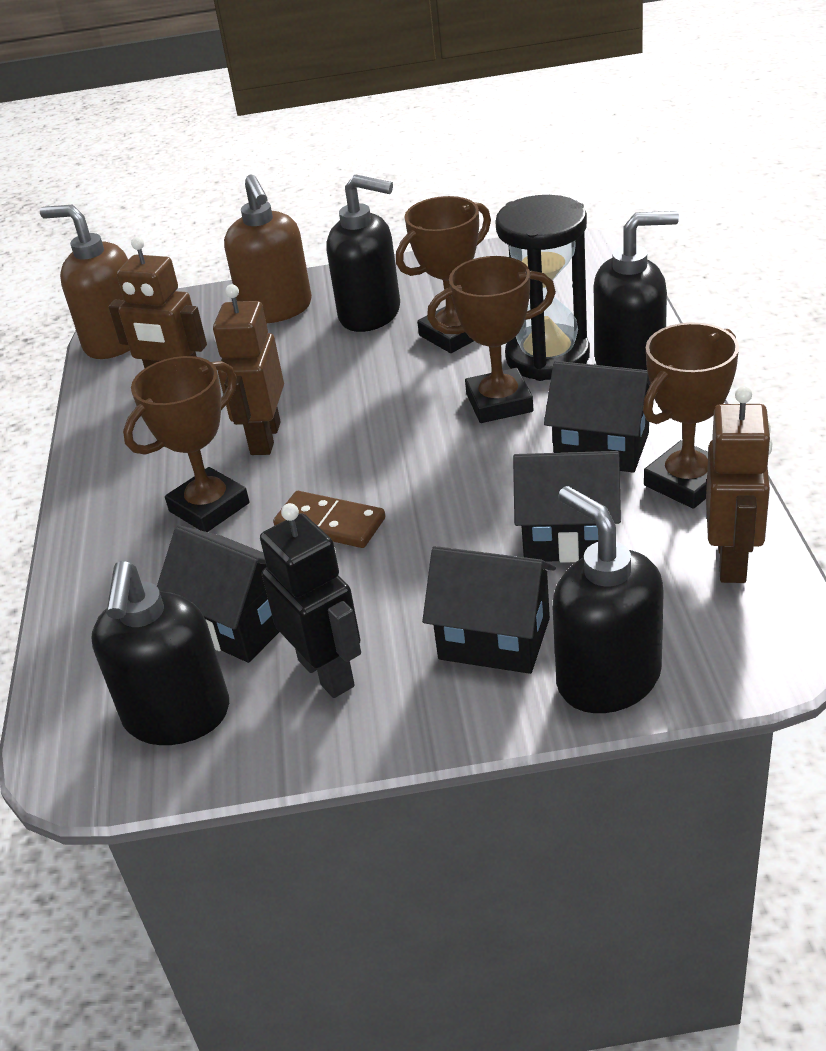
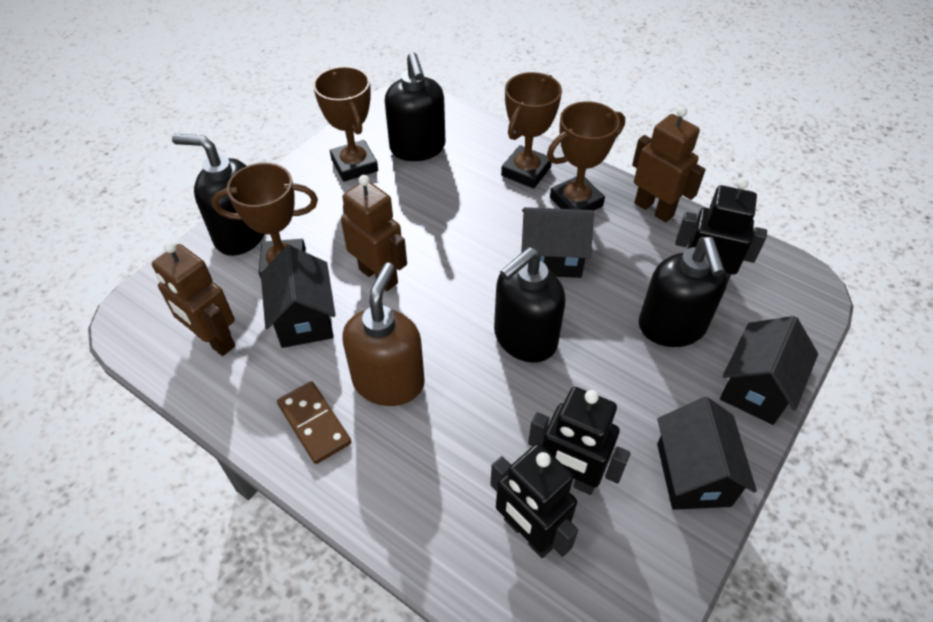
black hourglass: [495,195,590,381] = 1 -> none = 0
black robot: [260,503,361,698] = 1 -> [490,444,578,558] [528,387,631,495] [675,178,767,283] = 3
brown soap dispenser: [40,205,130,359] [224,175,312,323] = 2 -> [342,263,425,406] = 1

